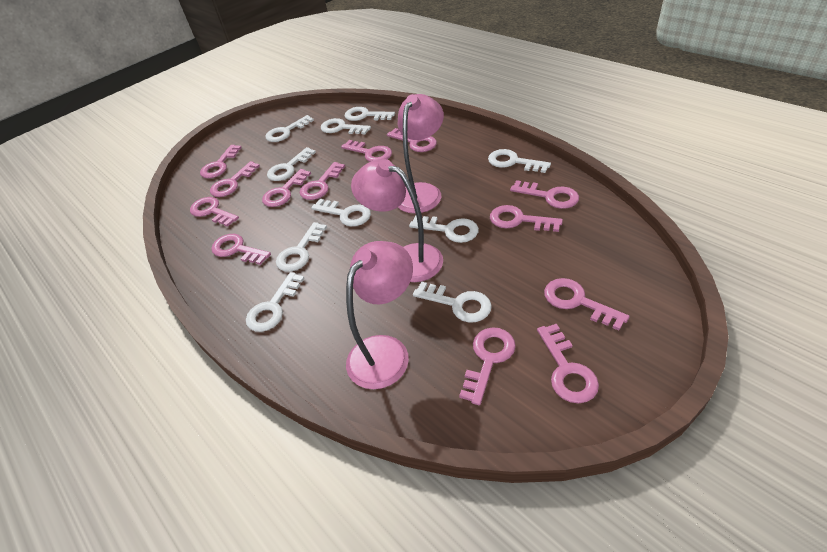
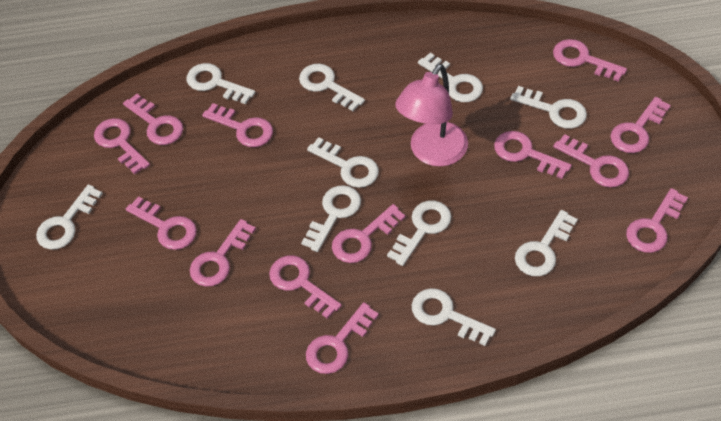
pink lamp: [346,241,413,389] [351,159,443,282] [398,94,444,213] = 3 -> [395,64,468,167] = 1

